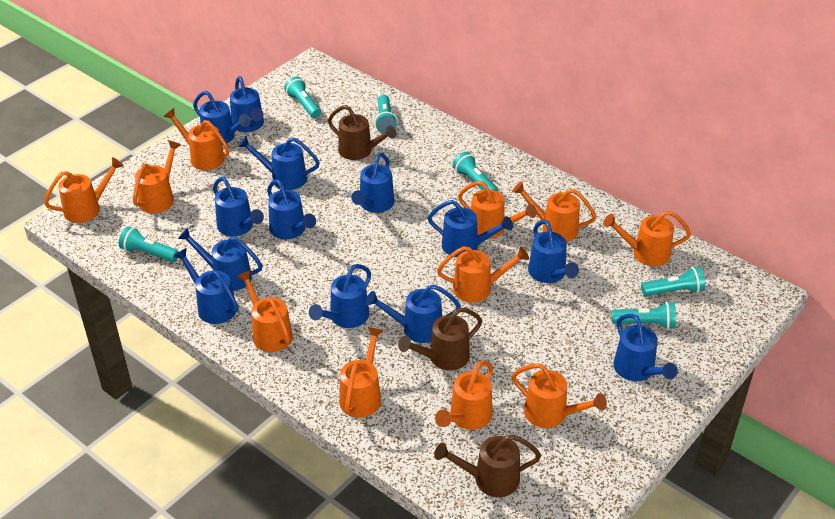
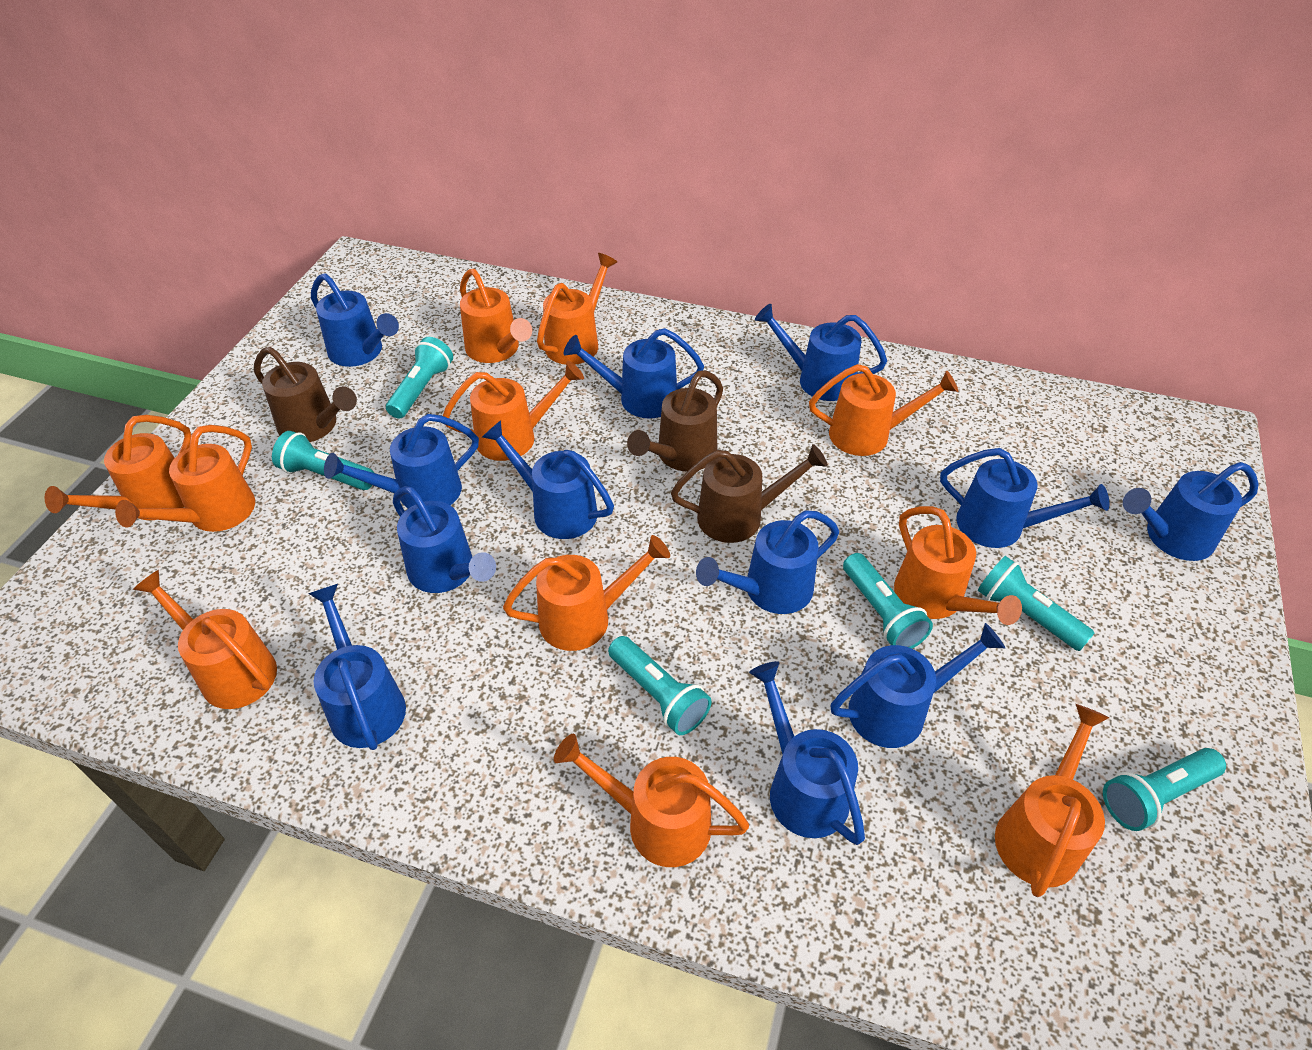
blue watering can: [174,248,238,324] [178,228,262,291] [193,91,251,145] [213,177,264,236] [230,76,264,132] [238,136,320,190] [267,179,316,239] [309,264,371,328] [352,153,394,213] [365,285,461,343] [428,200,513,257] [528,220,579,283] [613,314,678,381] = 13 -> [308,584,406,750] [311,273,399,367] [324,414,479,509] [393,486,496,593] [482,420,614,539] [564,328,704,419] [696,510,839,614] [749,661,865,845] [755,304,887,401] [831,623,1005,748] [940,448,1109,548] [1123,462,1258,561] = 12

